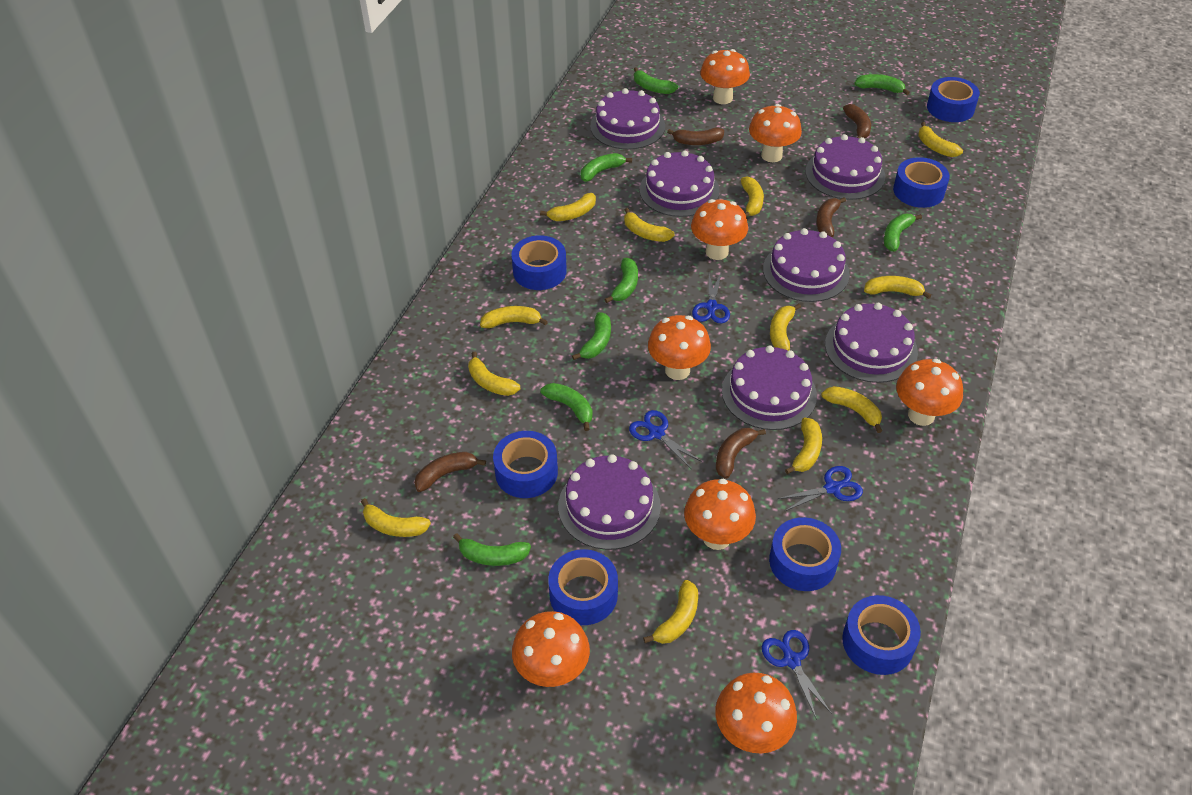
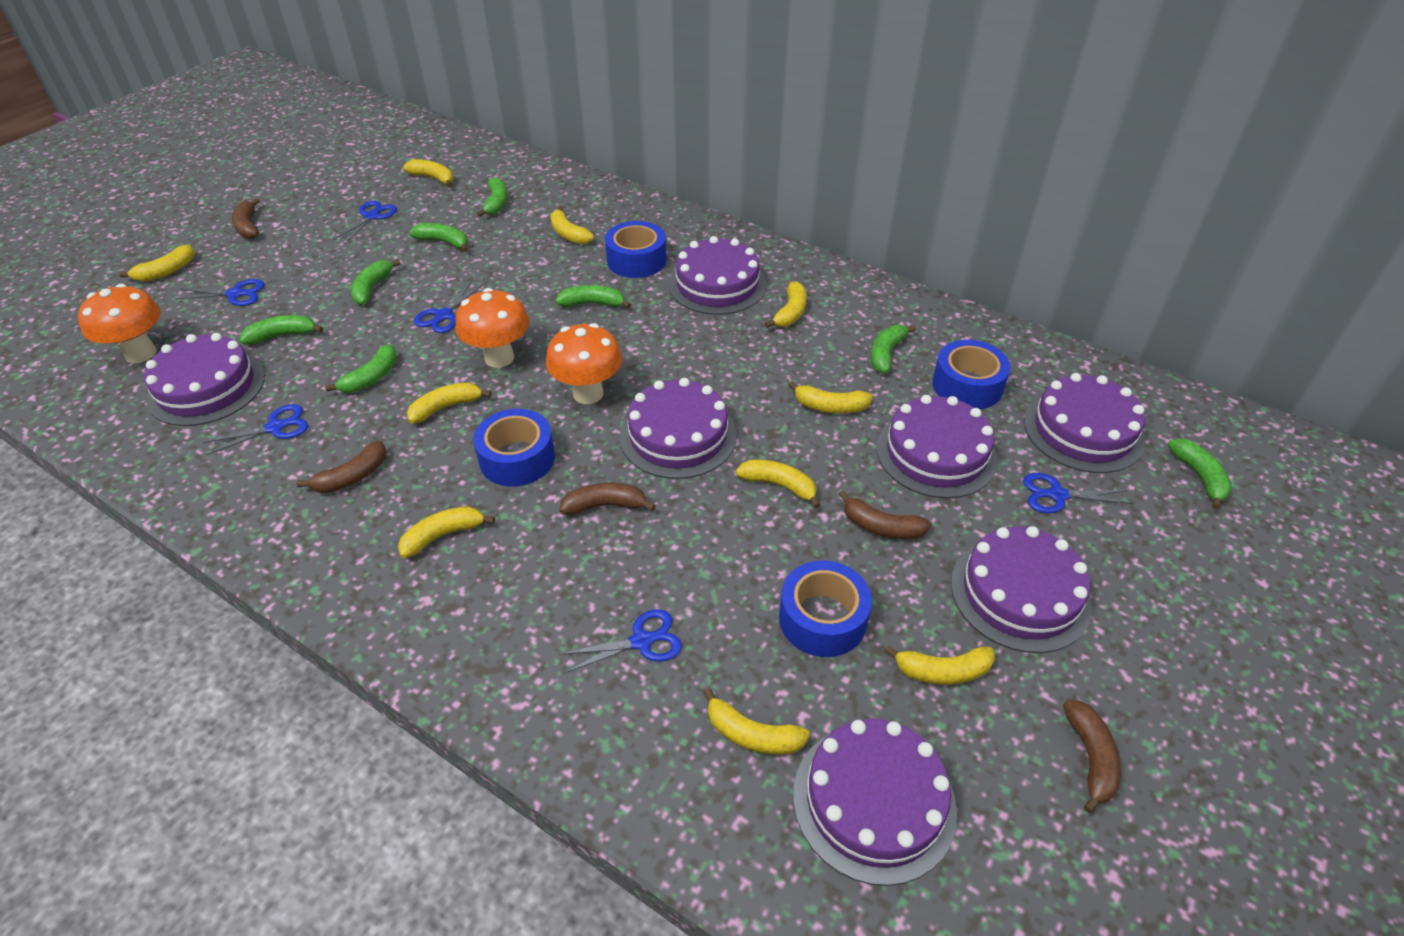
blue scissors: [629,410,702,469] [692,271,730,324] [762,630,832,720] [777,466,863,511] = 4 -> [175,279,265,306] [203,404,308,455] [333,201,397,244] [414,282,483,333] [559,609,682,673] [1023,473,1134,514] = 6
blue tape: [493,431,558,498] [511,235,567,290] [548,549,618,625] [769,517,841,591] [842,595,921,675] [893,157,950,208] [927,77,980,122] = 7 -> [473,409,555,487] [605,221,666,278] [779,560,872,657] [932,340,1011,409] = 4
orange mushroom: [512,611,590,687] [648,315,711,380] [684,479,756,550] [691,199,748,260] [700,49,750,104] [715,673,797,754] [749,104,802,162] [896,359,963,426] = 8 -> [78,284,161,363] [455,288,529,368] [546,323,622,404] = 3
yellow banana: [361,498,431,537] [468,352,520,396] [480,306,548,328] [540,193,596,221] [624,208,674,242] [643,580,698,644] [741,176,764,217] [770,304,801,351] [785,417,822,474] [821,386,882,433] [864,276,931,299] [918,122,963,157] = 12 -> [119,245,195,282] [398,506,495,558] [403,159,453,187] [407,382,492,423] [550,206,594,244] [703,688,810,755] [736,459,821,508] [765,281,807,328] [788,381,873,414] [884,646,995,685] = 10

